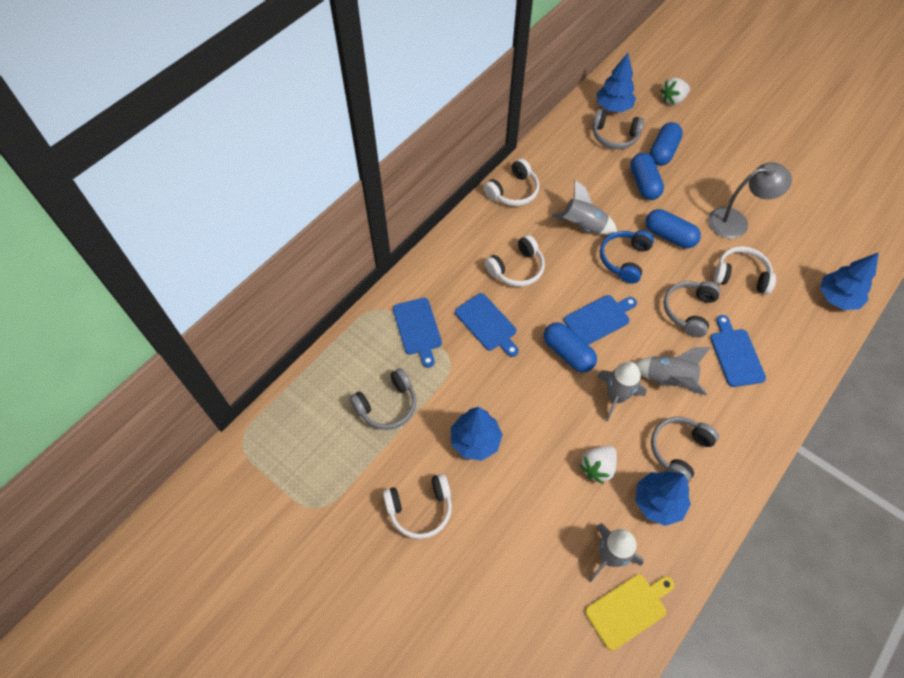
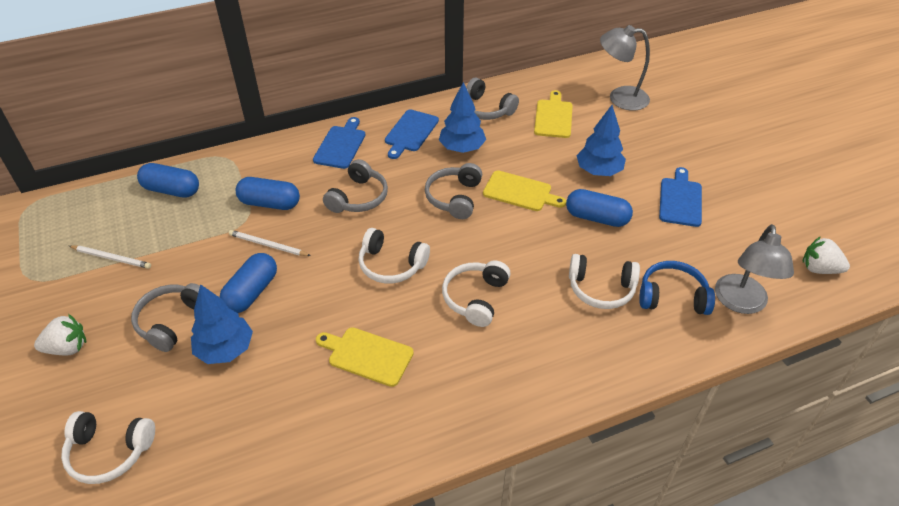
blue cutting board: [393,298,442,368] [455,293,519,357] [564,295,637,345] [710,315,766,387] = 4 -> [313,117,365,169] [385,109,439,159] [659,167,702,227] = 3
blue tree: [451,407,503,461] [596,53,636,112] [635,471,691,526] [820,252,879,310] = 4 -> [191,284,253,364] [439,82,486,153] [576,105,626,176] = 3
grey lamp: [708,162,792,239] = 1 -> [600,25,650,111] [715,224,794,314] = 2
grey rocket: [551,180,617,235] [589,523,644,582] [597,362,647,422] [635,347,711,395] = 4 -> none = 0
white pencil: none = 0 -> [69,245,151,269] [229,230,311,256] = 2
yellow cutting board: [585,574,674,651] = 1 -> [316,327,414,387] [483,171,566,211] [534,90,573,138] = 3

